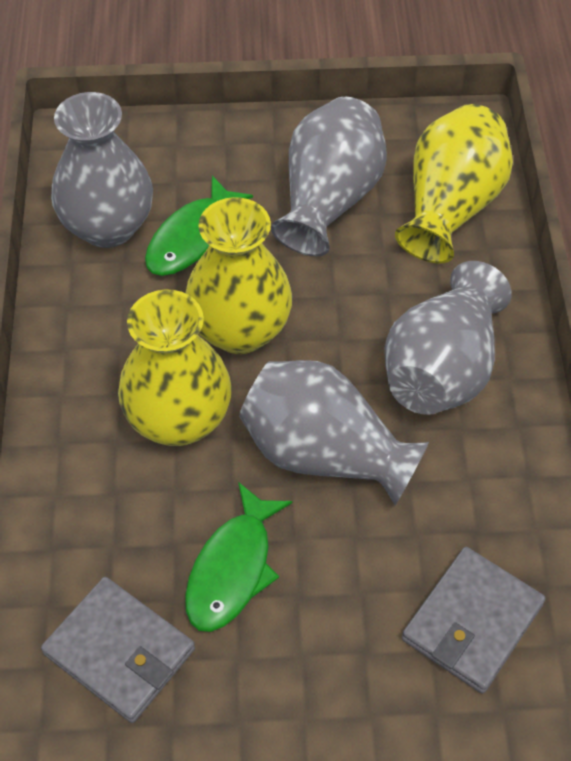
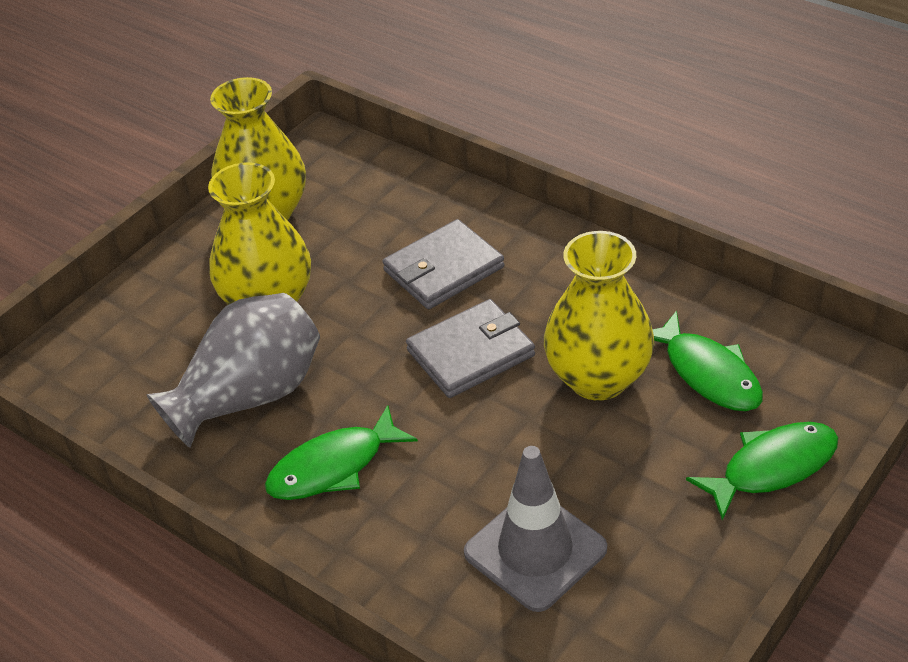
green fish: [145,176,253,276] [185,482,292,632] = 2 -> [265,405,418,500] [652,311,763,411] [686,422,838,521] = 3
grey traffic cone: none = 0 -> [464,446,607,612] = 1
grey vase: [51,92,153,248] [239,360,429,505] [271,97,387,256] [384,261,512,415] = 4 -> [147,293,320,448] = 1

